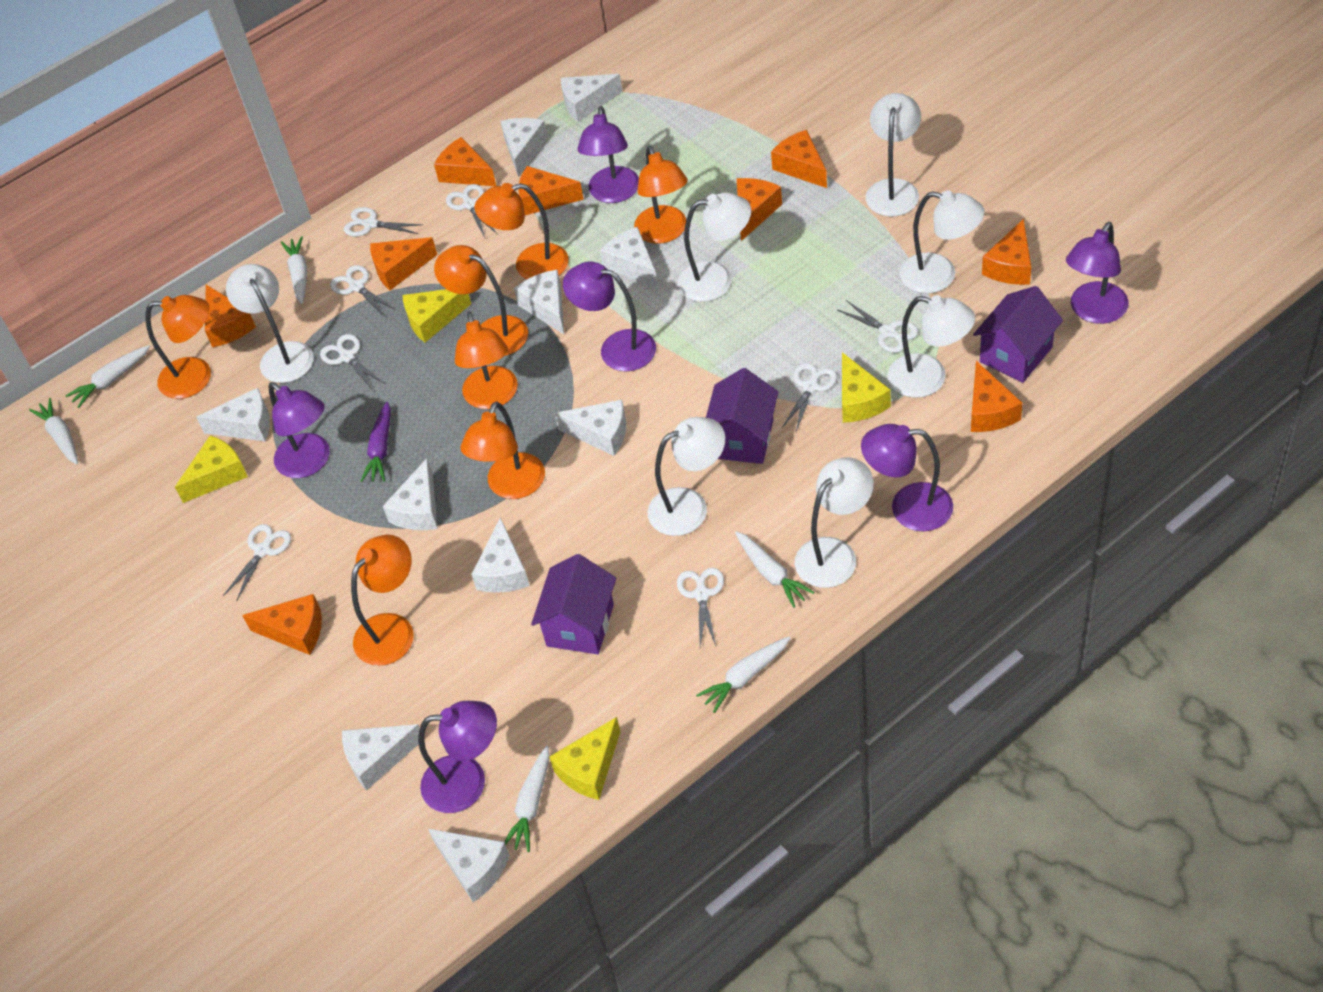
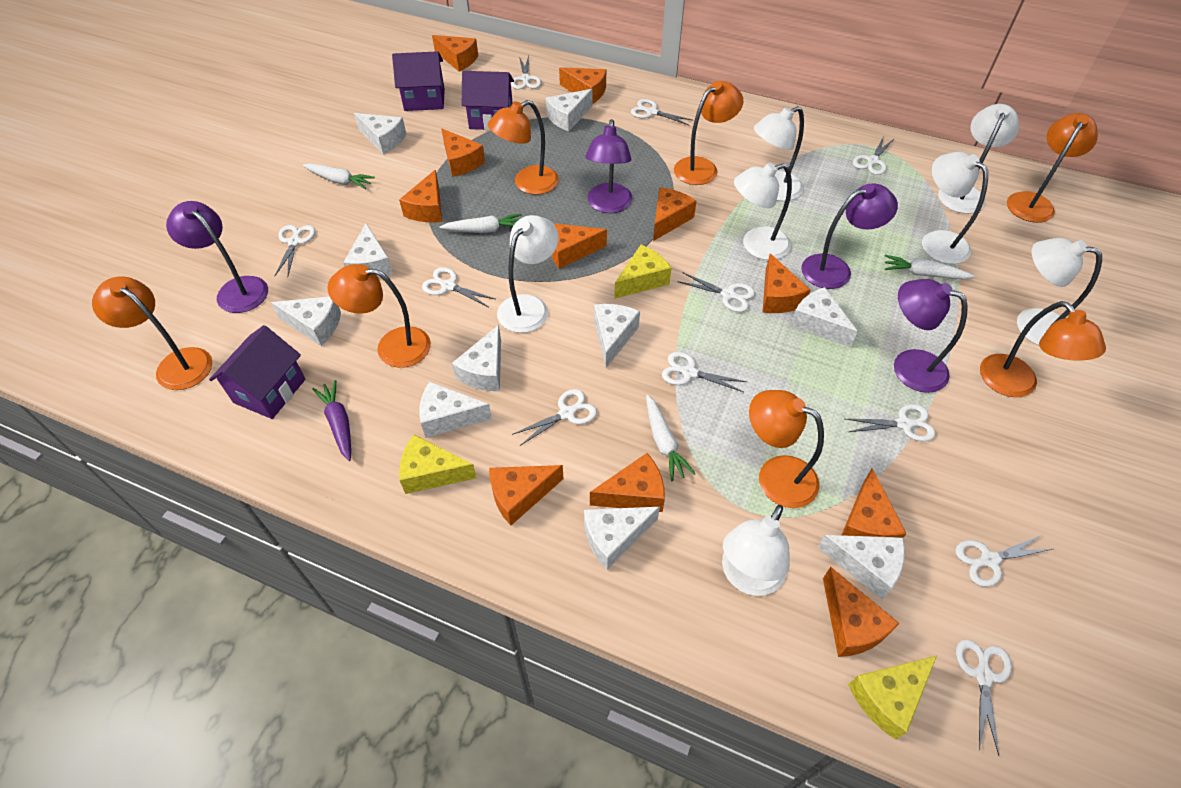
orange cheese: [205,285,256,347] [242,594,322,655] [370,237,437,290] [434,137,496,186] [519,166,584,215] [737,178,782,241] [771,130,827,188] [971,361,1022,432] [982,219,1031,285] = 9 -> [399,170,442,223] [432,35,478,71] [441,128,485,177] [489,465,564,525] [551,223,607,269] [559,67,606,104] [590,453,665,512] [653,187,696,241] [762,253,811,313] [823,567,900,657] [842,468,907,538] = 11
purple lamp: [268,382,330,478] [418,701,497,813] [563,262,656,372] [578,106,639,203] [861,424,953,531] [1066,222,1129,324] = 6 -> [166,201,268,313] [585,119,632,213] [801,183,898,289] [894,279,968,393] = 4
white carrot: [29,398,78,465] [66,345,150,408] [281,236,307,304] [504,745,549,852] [696,637,790,713] [735,531,814,608] = 6 -> [302,163,375,189] [440,214,522,233] [646,395,696,481] [885,255,975,279] = 4
white scissors: [223,524,291,600] [320,334,385,391] [330,265,396,317] [344,207,423,237] [446,184,497,238] [677,567,724,646] [782,363,837,432] [838,300,918,353] = 8 -> [275,225,315,276] [422,267,495,307] [511,56,541,89] [512,389,597,446] [631,99,692,125] [662,352,747,392] [677,272,755,312] [845,404,936,442] [853,136,895,175] [955,535,1052,587] [956,639,1012,756] = 11
yellow cheese: [175,435,248,503] [403,289,471,342] [549,717,620,800] [842,352,891,423] = 4 -> [399,435,477,494] [614,245,671,299] [848,656,937,740] = 3

